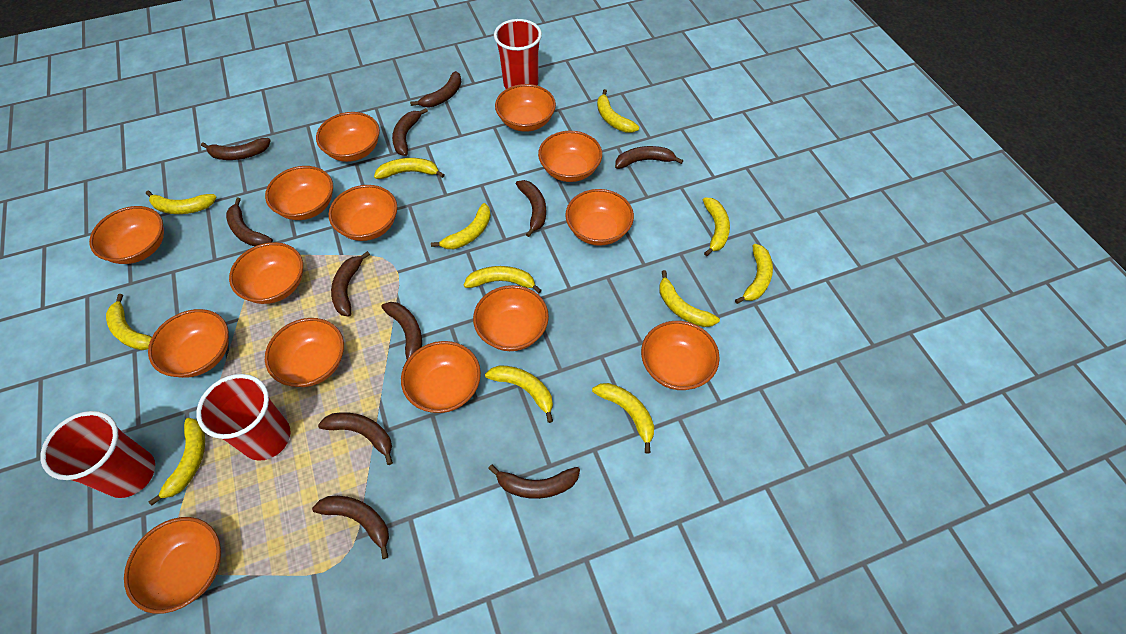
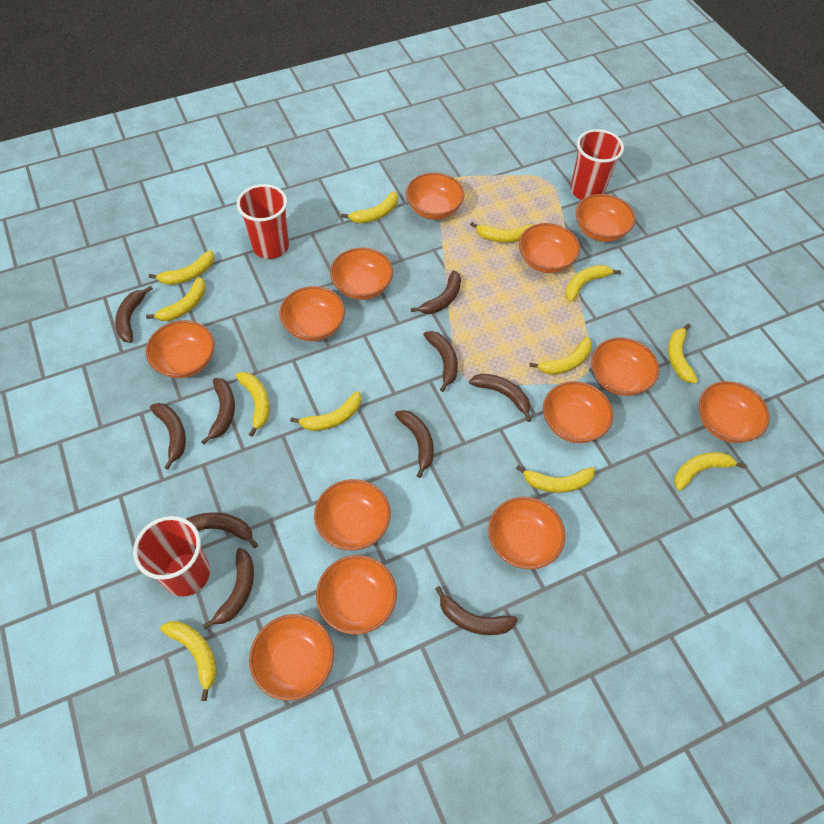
brown banana: [201,138,271,160] [226,198,273,246] [312,496,389,559] [318,412,393,465] [331,251,370,317] [381,302,422,367] [392,108,428,156] [410,71,462,107] [488,465,580,499] [516,180,546,237] [615,146,683,169] = 11 -> [115,286,153,343] [150,403,186,470] [186,512,258,548] [201,378,235,445] [203,548,254,629] [395,410,434,478] [411,270,461,314] [423,331,458,392] [435,586,518,635] [469,374,531,422] = 10
orange bowl: [89,206,164,264] [124,517,221,614] [148,309,229,378] [229,242,303,304] [265,166,333,220] [265,318,344,387] [316,112,380,162] [329,185,397,241] [401,341,481,413] [473,285,549,351] [495,84,556,132] [538,131,602,182] [565,189,634,246] [641,321,720,390] = 14 -> [145,320,214,378] [249,614,334,701] [279,286,345,341] [314,479,391,550] [316,555,397,635] [330,248,393,300] [406,173,464,220] [488,497,565,569] [519,223,580,273] [543,381,613,443] [576,194,635,242] [591,338,659,396] [699,381,770,443] = 13

